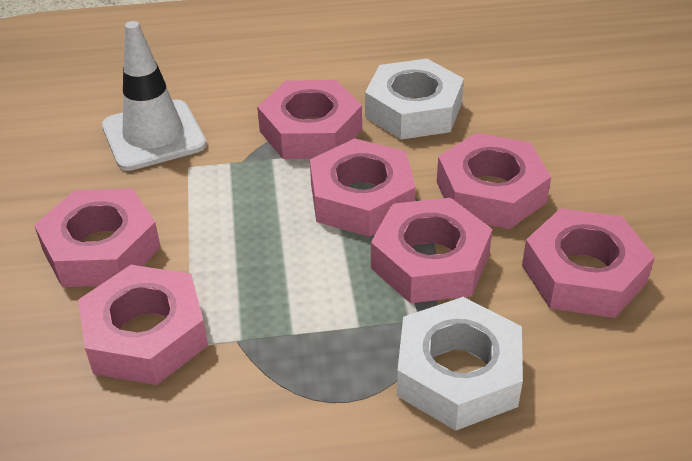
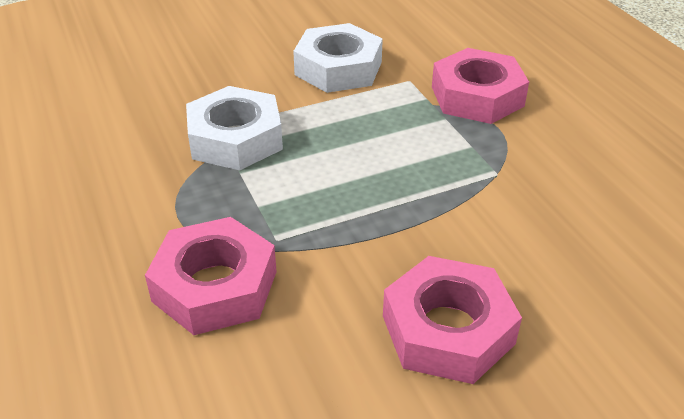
pink nut: [34,188,161,287] [78,265,208,385] [257,80,362,159] [310,138,416,237] [371,198,492,303] [437,133,551,229] [522,208,655,318] = 7 -> [145,217,277,335] [383,256,522,384] [432,48,529,124] = 3
white traffic cone: [102,21,206,171] = 1 -> none = 0

